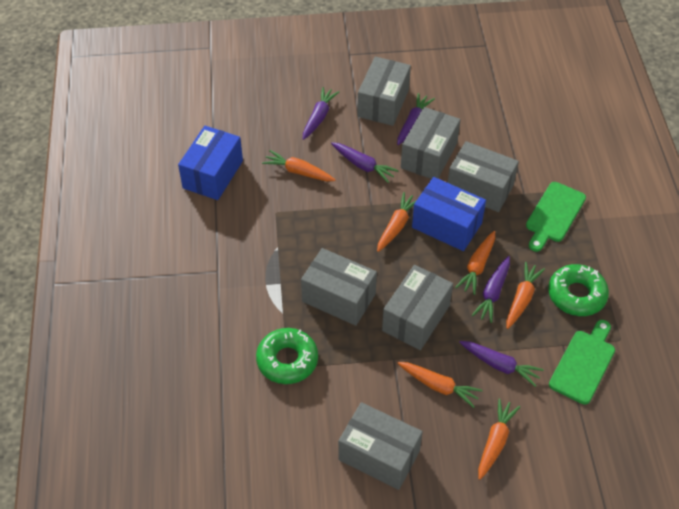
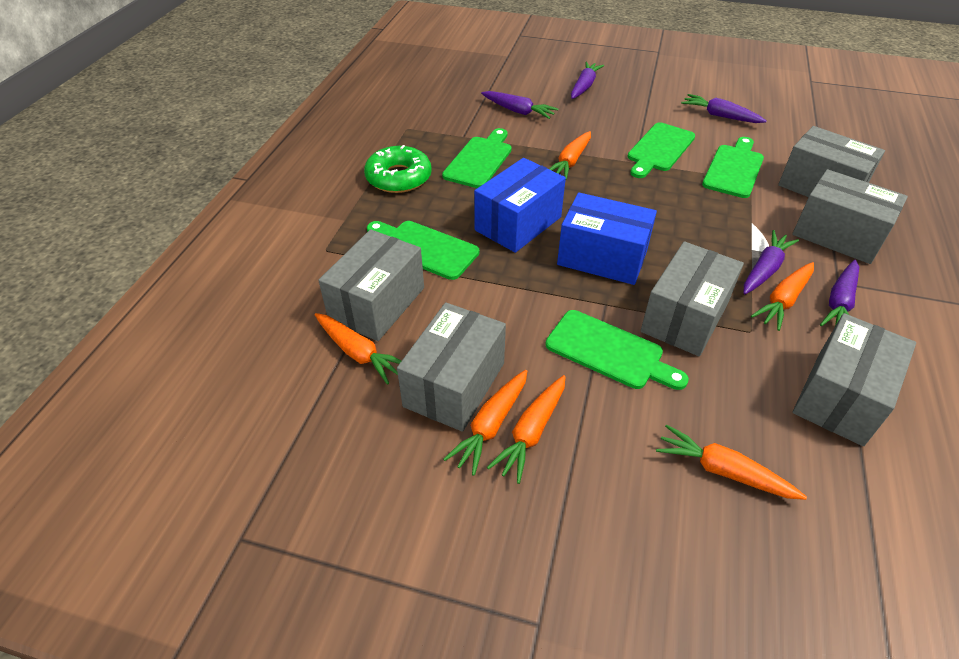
green cutting board: [526,182,586,252] [549,320,615,405] = 2 -> [367,221,479,280] [442,128,512,188] [546,310,689,390] [627,122,695,178] [702,137,764,198] = 5
green donut: [256,328,318,384] [548,264,609,316] = 2 -> [364,145,432,193] = 1

